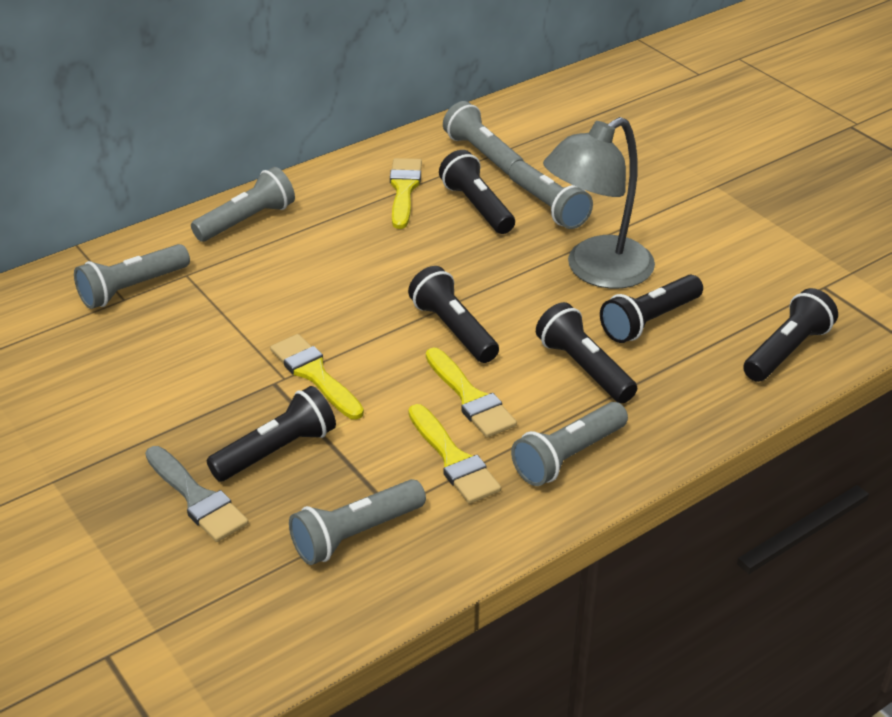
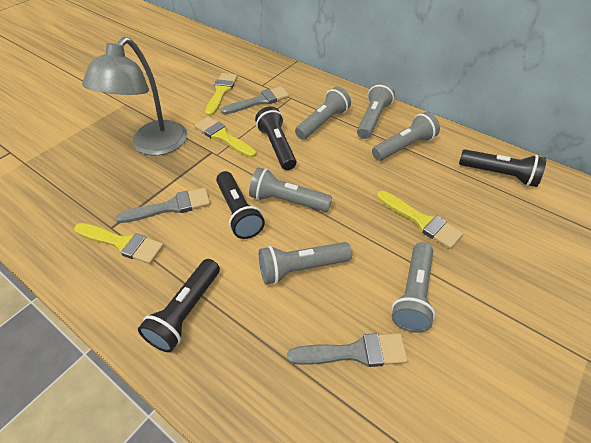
black flashlight: [207,386,336,482] [408,266,499,363] [439,150,515,234] [536,302,637,403] [600,275,703,343] [743,288,838,382] = 6 -> [138,259,220,353] [216,171,265,239] [255,106,296,170] [459,149,547,187] = 4
grey brush: [145,446,249,542] = 1 -> [116,188,210,223] [221,86,290,114] [287,333,408,367] = 3

